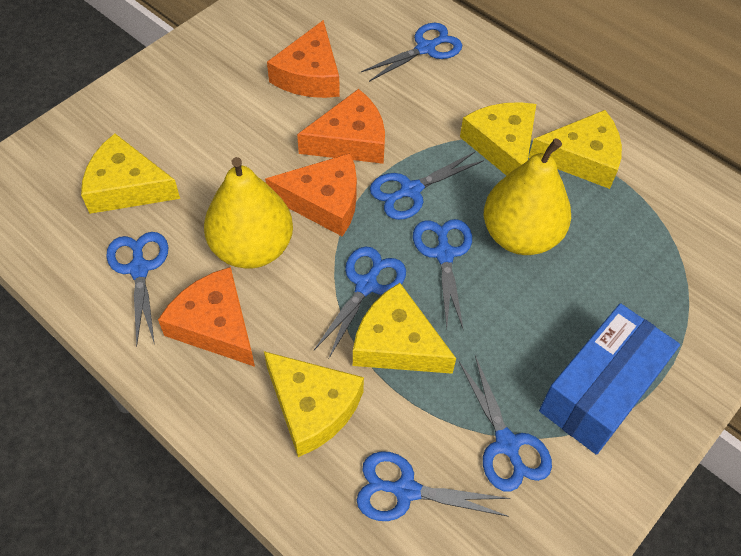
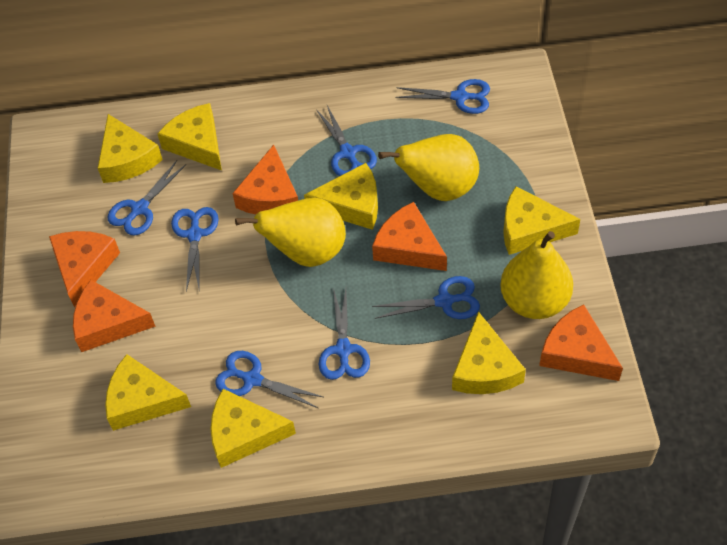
blue box: [539,303,680,455] = 1 -> none = 0
orange cheese: [158,267,255,367] [265,153,357,237] [267,20,340,98] [297,89,385,164] = 4 -> [49,231,120,307] [73,280,156,352] [232,145,298,214] [372,202,447,271] [539,304,623,381] = 5
yellow cheese: [81,133,180,214] [264,351,364,457] [353,283,456,374] [460,102,536,176] [528,110,622,189] = 5 -> [98,114,163,183] [105,354,191,431] [158,103,222,171] [211,389,296,468] [304,163,378,230] [452,311,526,394] [503,186,580,255] = 7
yellow pear: [204,157,293,269] [484,138,571,255] = 2 -> [235,198,346,267] [378,134,479,201] [500,231,573,319] = 3

